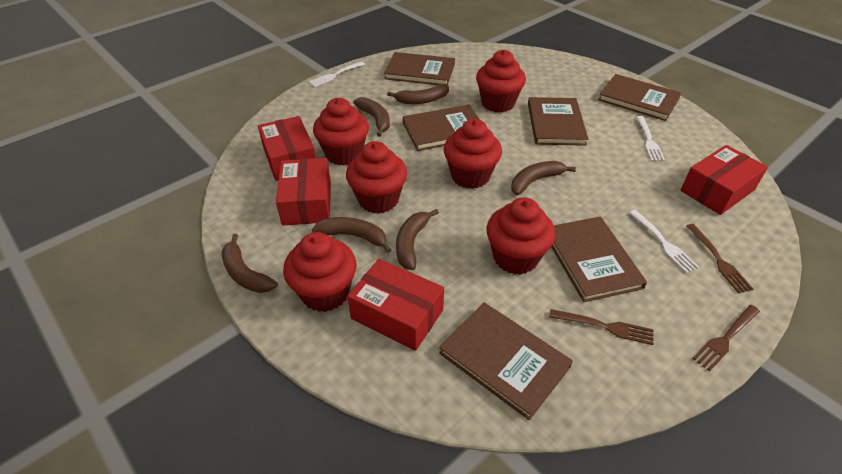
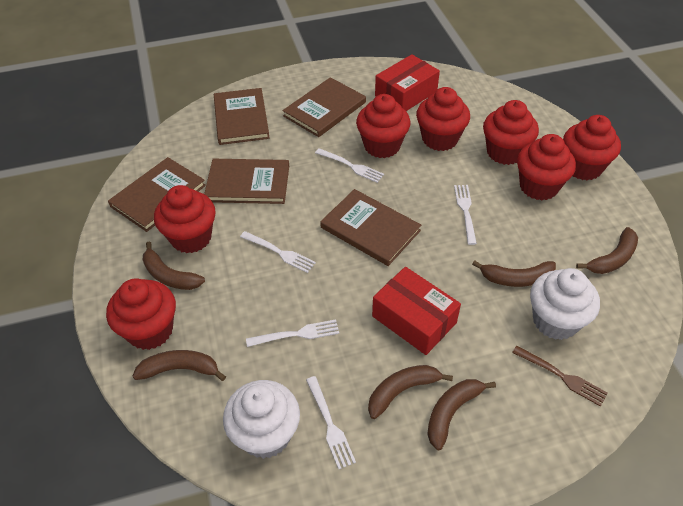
brown book: [384,52,455,85] [403,105,480,151] [439,302,573,420] [528,97,588,146] [551,216,647,302] [598,74,681,121] = 6 -> [108,157,206,232] [204,159,289,204] [214,88,270,145] [283,77,366,137] [320,189,421,266] = 5
brown fork: [549,309,654,345] [686,224,753,294] [692,305,760,371] = 3 -> [512,346,608,407] = 1
red box: [258,116,316,181] [276,158,331,226] [347,259,444,351] [681,145,768,215] = 4 -> [372,267,461,355] [375,54,440,111] = 2
red cupcake: [283,232,356,312] [313,98,369,165] [346,141,407,214] [443,119,502,189] [476,49,526,113] [486,197,555,275] = 6 -> [106,278,176,350] [154,185,216,253] [356,94,410,158] [416,87,470,151] [483,100,539,165] [517,134,576,200] [563,115,621,180] = 7
white cupcake: none = 0 -> [223,380,300,459] [530,268,600,340] = 2
white fork: [309,61,365,87] [629,210,699,273] [636,116,665,161] = 3 -> [240,231,316,273] [246,320,339,347] [306,376,356,469] [315,148,384,183] [454,185,477,245] = 5

